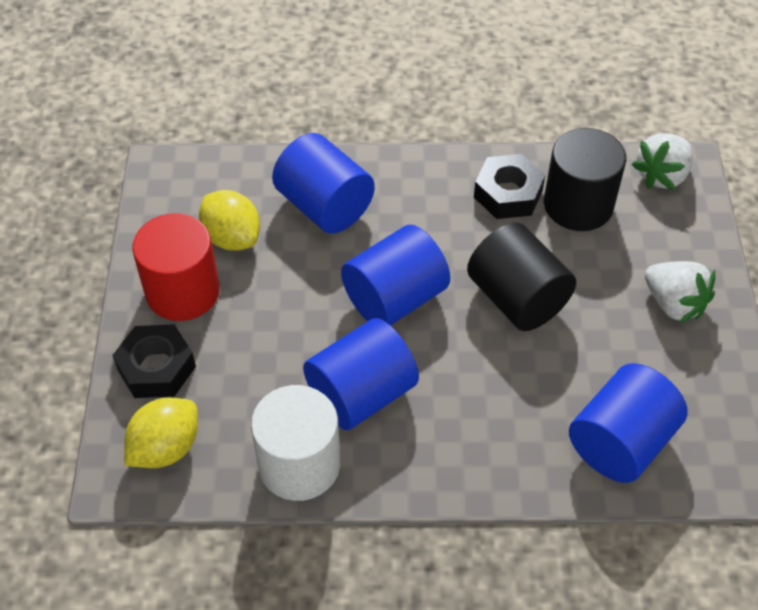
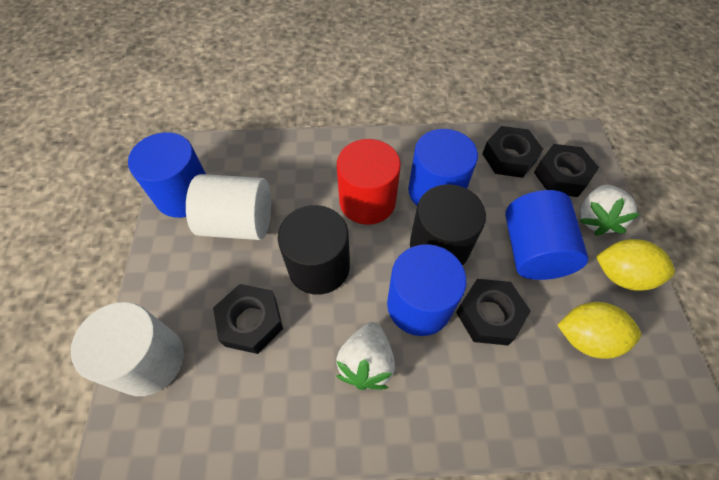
black nut: [112,325,196,398] [474,154,545,219] = 2 -> [213,284,283,354] [456,279,531,345] [482,126,543,178] [534,144,599,197] = 4
white cylinder: [251,385,340,501] = 1 -> [71,302,184,396] [186,174,271,240] = 2

